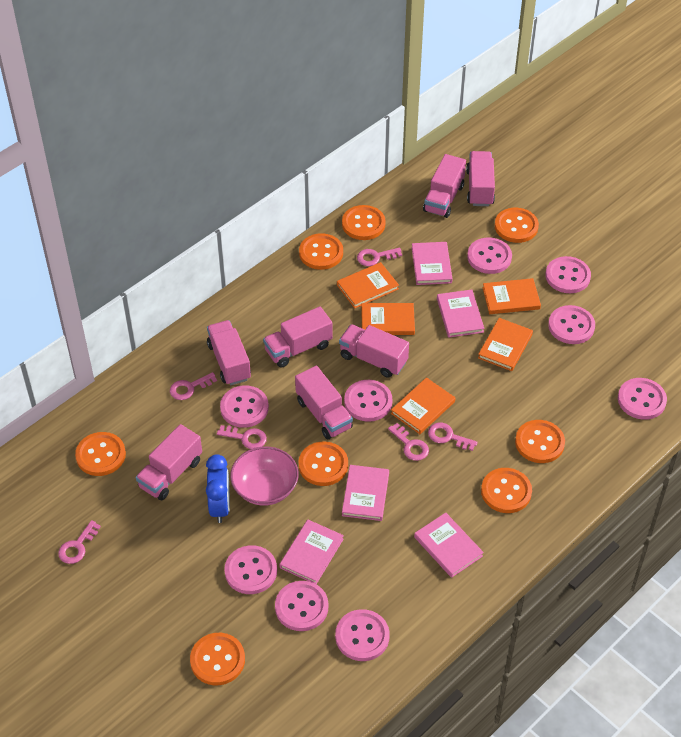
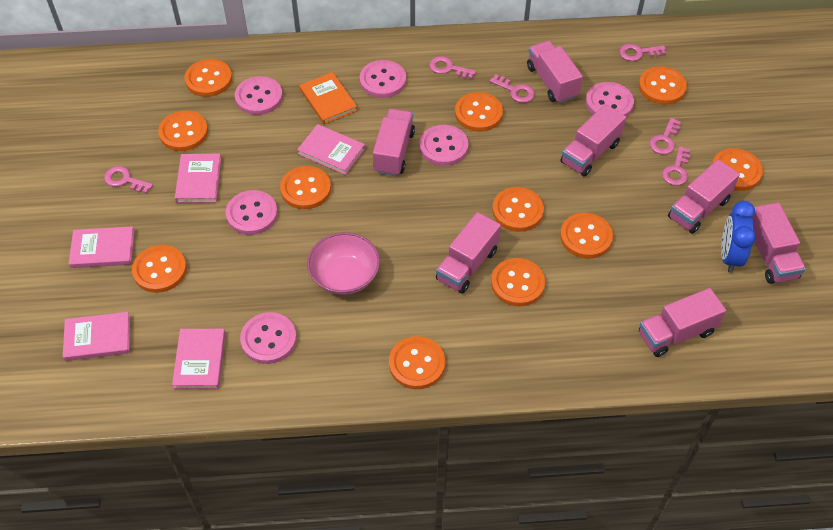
orange book: [337,262,399,308] [361,303,415,335] [391,377,455,434] [478,318,533,371] [482,278,541,314] = 5 -> [300,72,357,124] = 1
orange button: [75,432,126,476] [190,633,245,685] [299,233,343,270] [299,442,348,486] [342,205,386,240] [481,468,532,513] [495,208,539,243] [515,420,565,463] = 8 -> [132,245,187,293] [158,111,208,151] [185,59,232,97] [280,166,331,209] [389,336,445,389] [455,92,503,132] [491,258,545,306] [492,187,544,232] [560,213,613,259] [639,66,687,105] [712,148,763,191] = 11
pink button: [220,385,269,428] [224,545,277,594] [275,581,328,631] [335,609,390,661] [344,380,393,422] [467,237,512,274] [545,256,591,293] [548,305,595,344] [618,378,667,420] = 9 -> [226,190,278,235] [235,76,283,115] [240,312,297,364] [360,60,406,98] [419,125,468,166] [586,82,634,117] = 6

